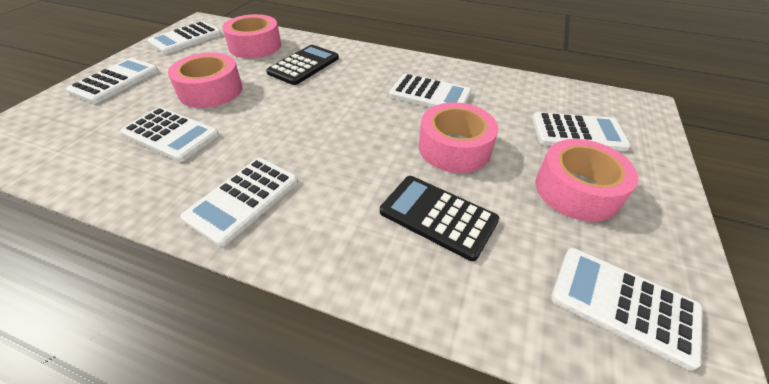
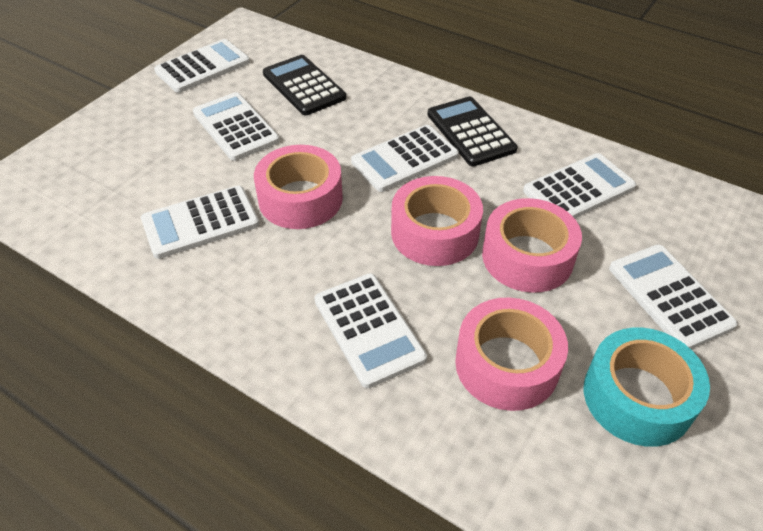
turquoise tape: none = 0 -> [584,328,710,447] = 1

